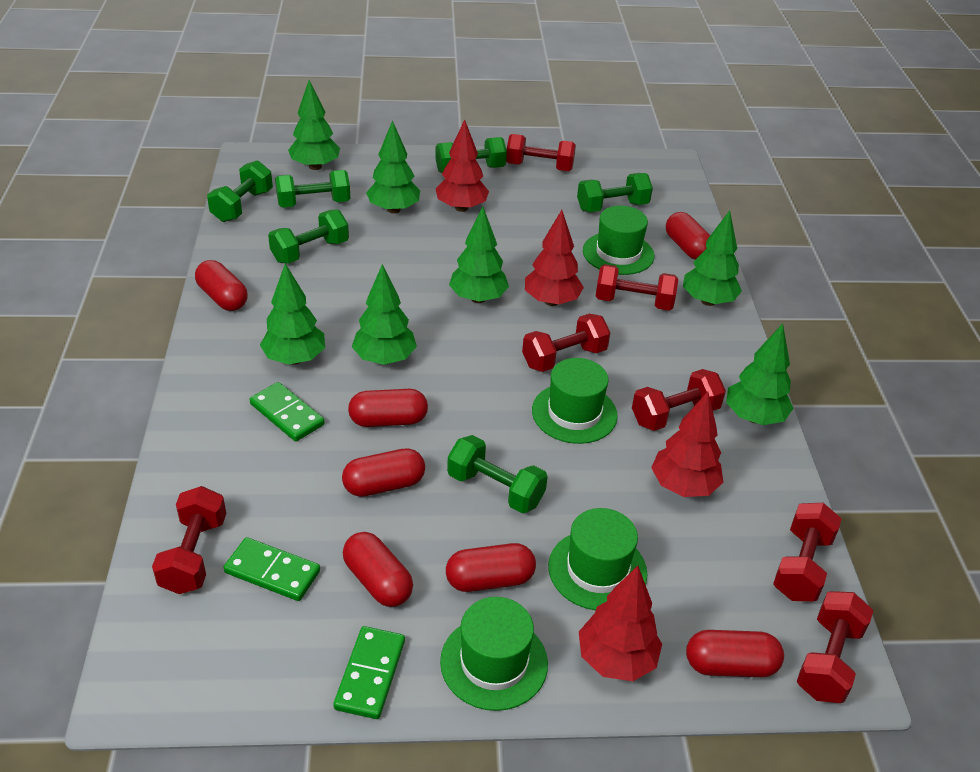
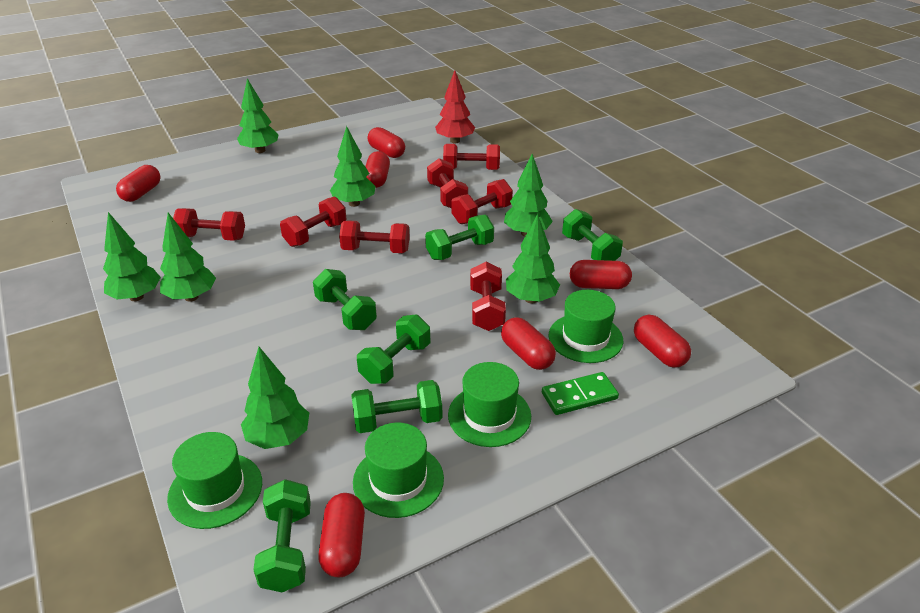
green domino: [223,537,320,601] [250,382,325,442] [333,626,405,719] = 3 -> [542,372,619,415] = 1
red tree: [436,119,489,212] [525,210,584,306] [579,566,662,681] [651,392,723,497] = 4 -> [435,71,475,144] = 1

